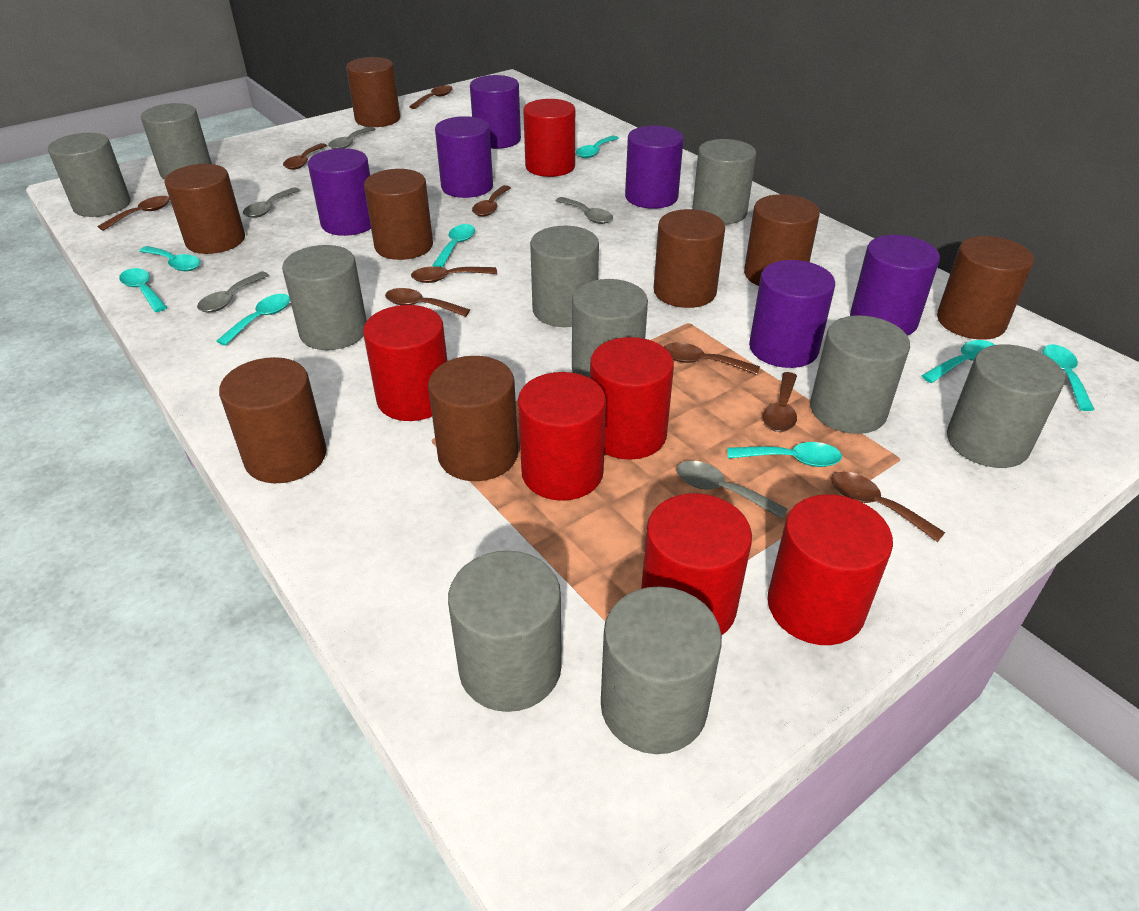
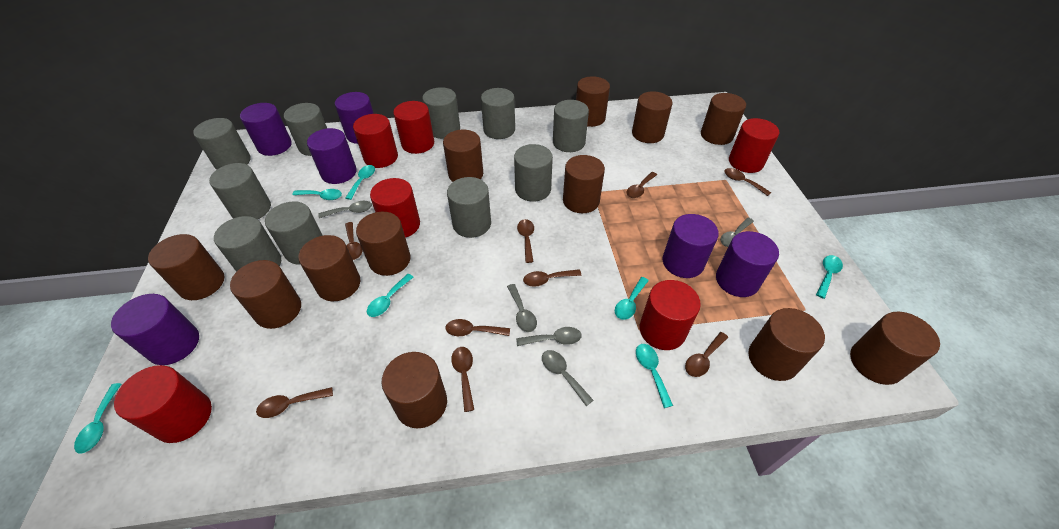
brown cylinder: [164,164,245,254] [219,357,326,483] [346,57,400,127] [364,169,433,260] [428,356,518,481] [654,209,725,308] [744,194,820,286] [937,236,1034,340] = 8 -> [148,234,224,300] [230,260,301,329] [298,235,360,301] [356,212,410,276] [381,352,447,428] [443,129,483,182] [563,155,605,213] [576,76,610,127] [632,92,672,143] [701,93,746,145] [748,308,825,381] [850,312,940,385] = 12
turquoise spoon: [119,268,167,312] [139,246,200,271] [216,294,290,346] [432,224,475,267] [576,136,619,158] [727,442,842,467] [921,340,995,383] [1043,344,1095,411] = 8 -> [74,383,121,454] [292,189,342,200] [346,165,375,200] [367,274,413,317] [615,277,649,320] [636,344,673,408] [816,255,843,299] = 7

